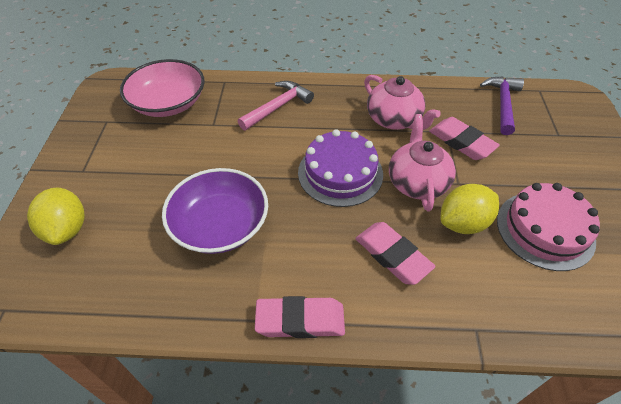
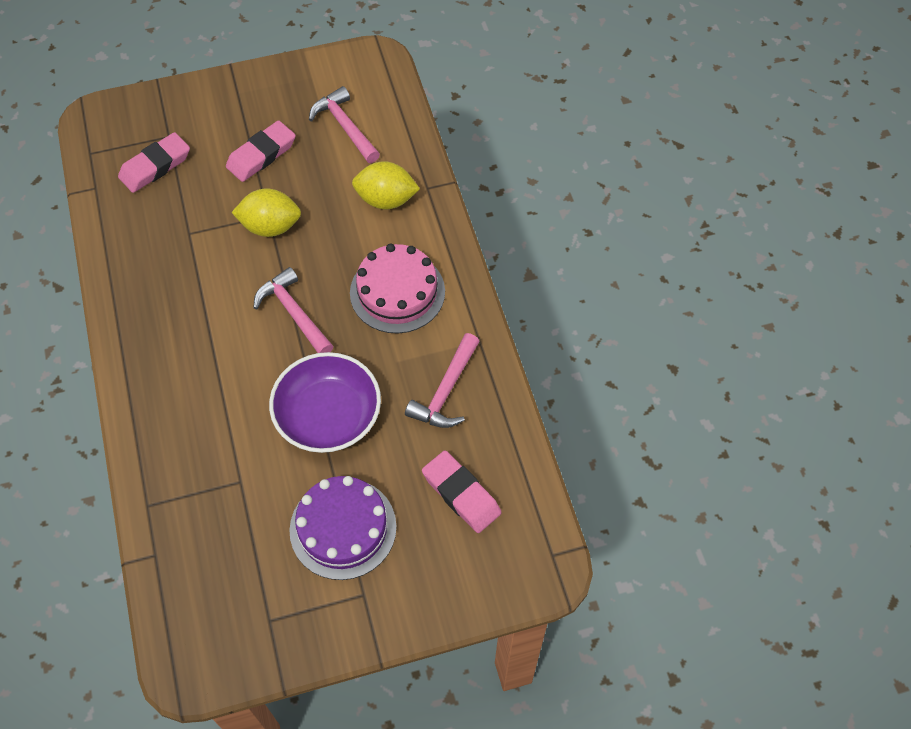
pink bowl: [120,59,204,117] = 1 -> none = 0
pink hammer: [238,81,314,131] = 1 -> [253,267,334,353] [309,86,380,163] [405,333,480,428] = 3
pink teapot: [364,75,441,130] [389,114,456,212] = 2 -> none = 0
purple hammer: [480,77,524,135] = 1 -> none = 0

